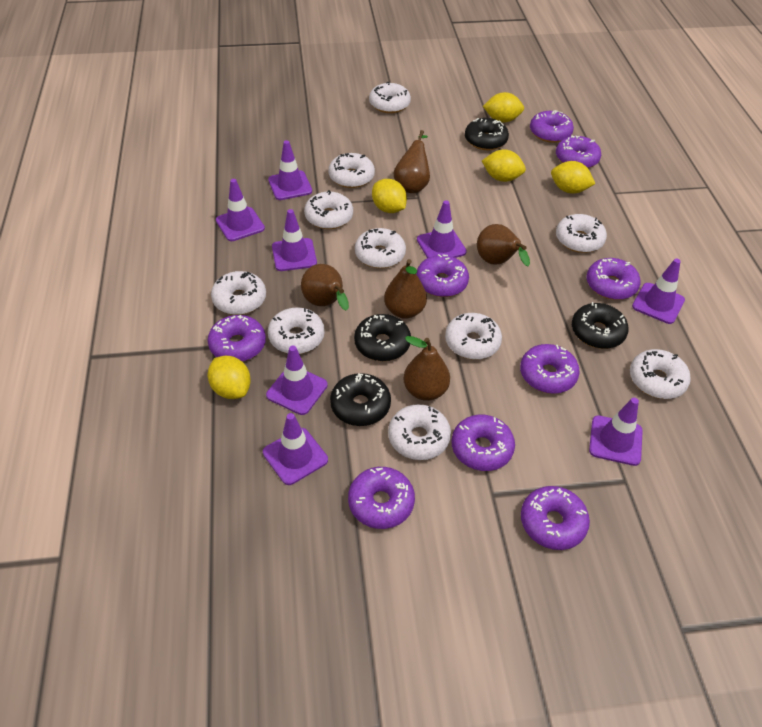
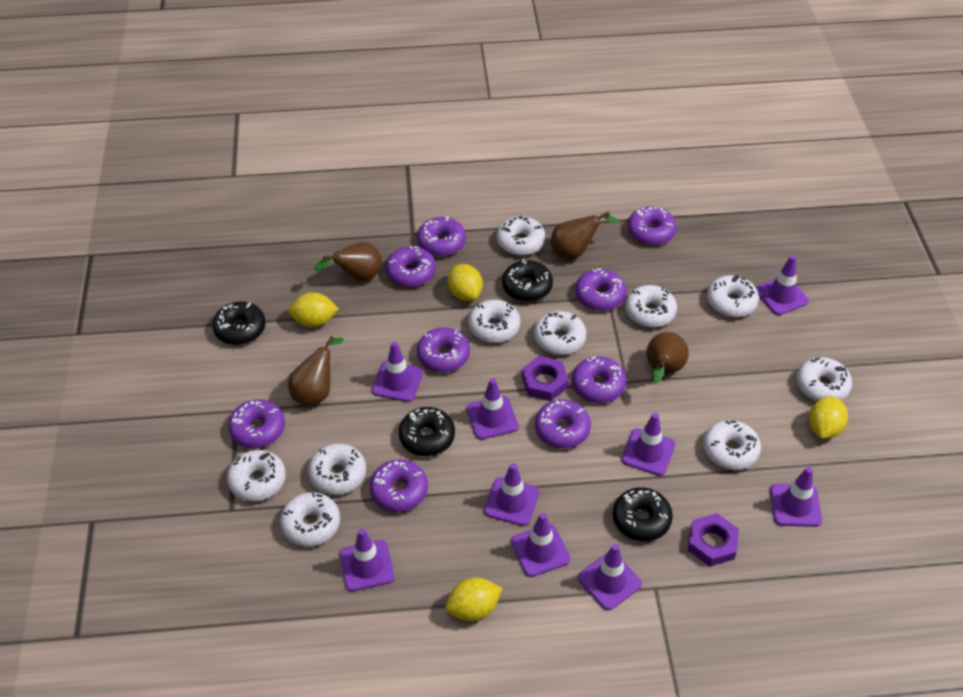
brown pear: [301,264,349,311] [384,259,427,319] [394,130,430,193] [403,336,450,401] [477,224,530,266] = 5 -> [288,336,344,406] [314,242,382,281] [550,211,620,259] [646,332,689,384] = 4
purple nut: none = 0 -> [522,356,569,401] [688,513,739,567] = 2
purple traffic cone: [216,179,265,241] [263,413,328,485] [266,346,328,415] [268,140,312,200] [272,209,317,271] [417,200,467,258] [589,398,643,466] [632,259,685,324] = 8 -> [340,528,395,591] [372,342,423,402] [466,378,519,440] [484,463,539,526] [511,513,570,577] [578,544,642,610] [621,413,675,476] [756,255,809,315] [770,467,822,527] = 9
yellow lemon: [208,356,251,399] [372,179,407,213] [482,149,526,182] [483,92,524,123] [551,161,595,194] = 5 -> [288,292,339,327] [446,578,503,621] [448,264,483,301] [809,397,848,439] = 4

